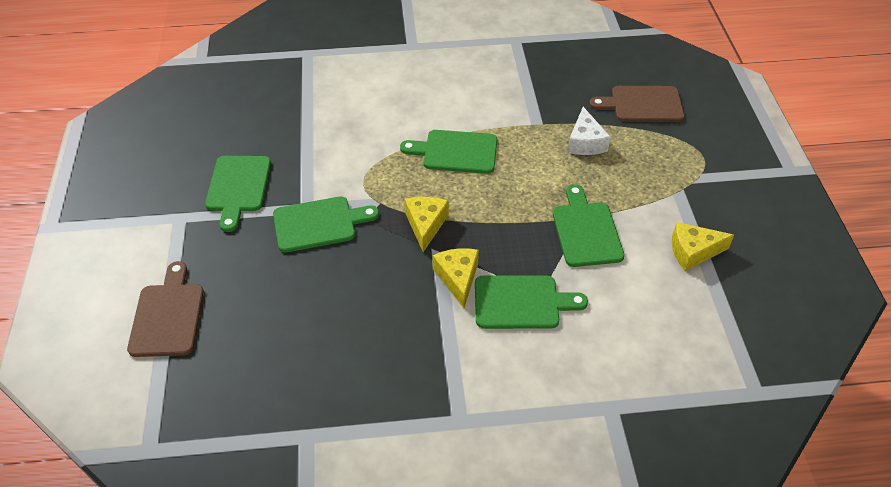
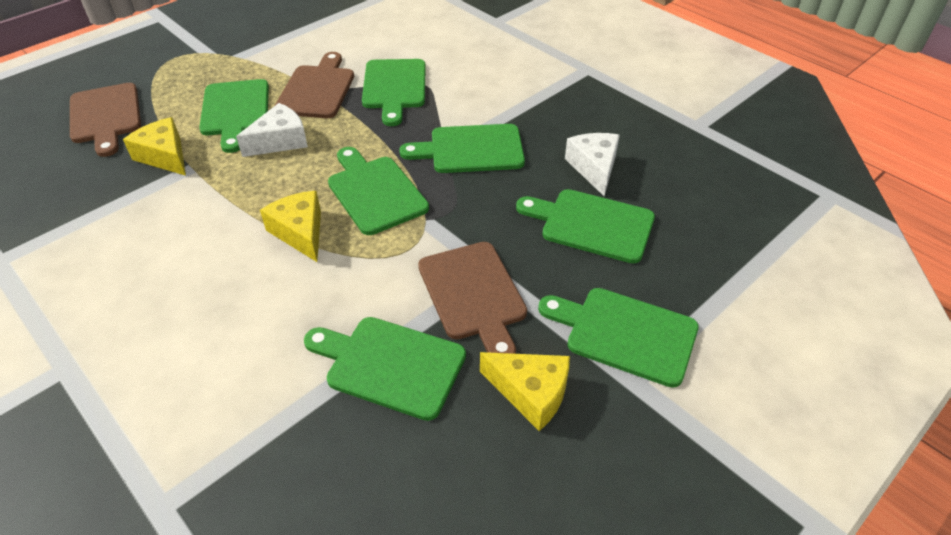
brown cutting board: [127,261,204,357] [589,86,685,122] = 2 -> [70,83,141,157] [275,52,354,118] [418,242,527,354] = 3
green cutting board: [205,156,271,232] [273,196,379,253] [400,130,497,174] [475,276,588,329] [553,184,625,267] = 5 -> [199,79,269,153] [304,317,466,421] [328,147,429,235] [362,59,426,126] [399,124,525,173] [516,189,655,264] [538,288,699,388] = 7
white cheese: [567,107,611,155] = 1 -> [236,103,308,157] [565,133,620,196] = 2

